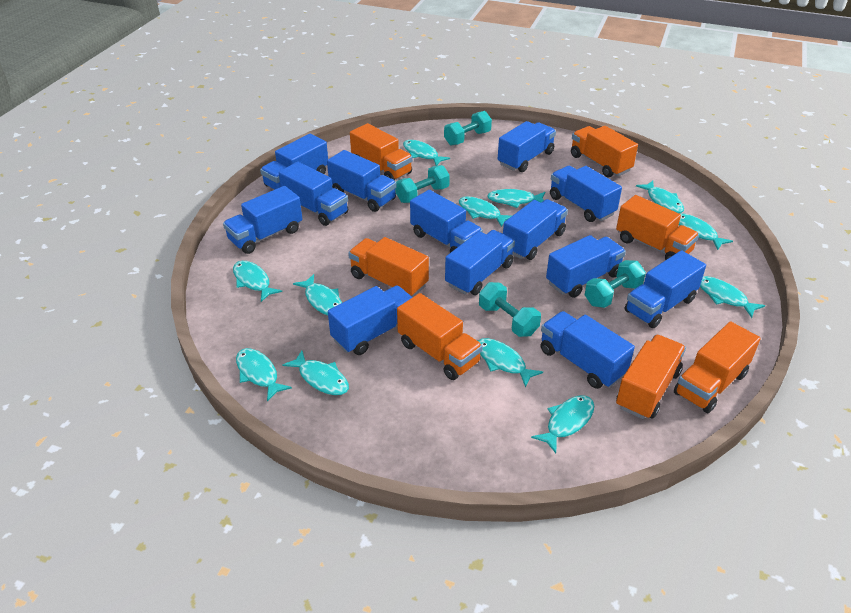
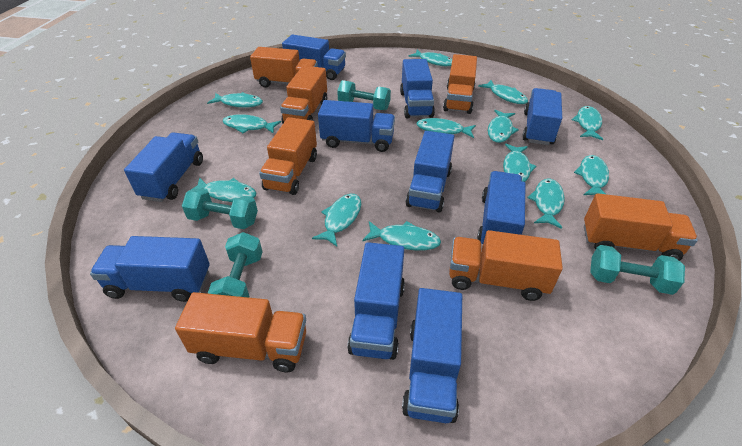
blue truck: [223,186,302,254] [260,134,328,190] [279,162,348,226] [327,150,397,212] [328,285,413,355] [410,190,483,253] [445,230,515,295] [498,121,556,172] [503,199,568,260] [541,311,635,389] [546,235,626,298] [550,166,622,222] [625,250,706,328] = 13 -> [90,236,210,302] [124,132,203,202] [282,34,346,80] [318,100,395,152] [347,242,405,360] [400,59,435,118] [402,288,462,423] [406,131,454,212] [477,171,526,244] [522,88,562,145] = 10
turquoise fish: [233,261,282,302] [236,348,292,401] [282,351,349,395] [293,274,342,315] [403,140,450,166] [459,196,511,227] [478,338,543,387] [487,189,545,208] [531,395,594,453] [636,181,684,213] [679,213,733,250] [700,276,765,318] = 12 -> [189,177,256,202] [207,92,263,108] [222,114,281,134] [312,194,361,247] [362,221,441,251] [408,50,452,66] [416,118,476,138] [478,80,528,104] [488,110,519,143] [503,144,537,182] [527,179,565,229] [572,106,603,140] [574,155,609,195] = 13

